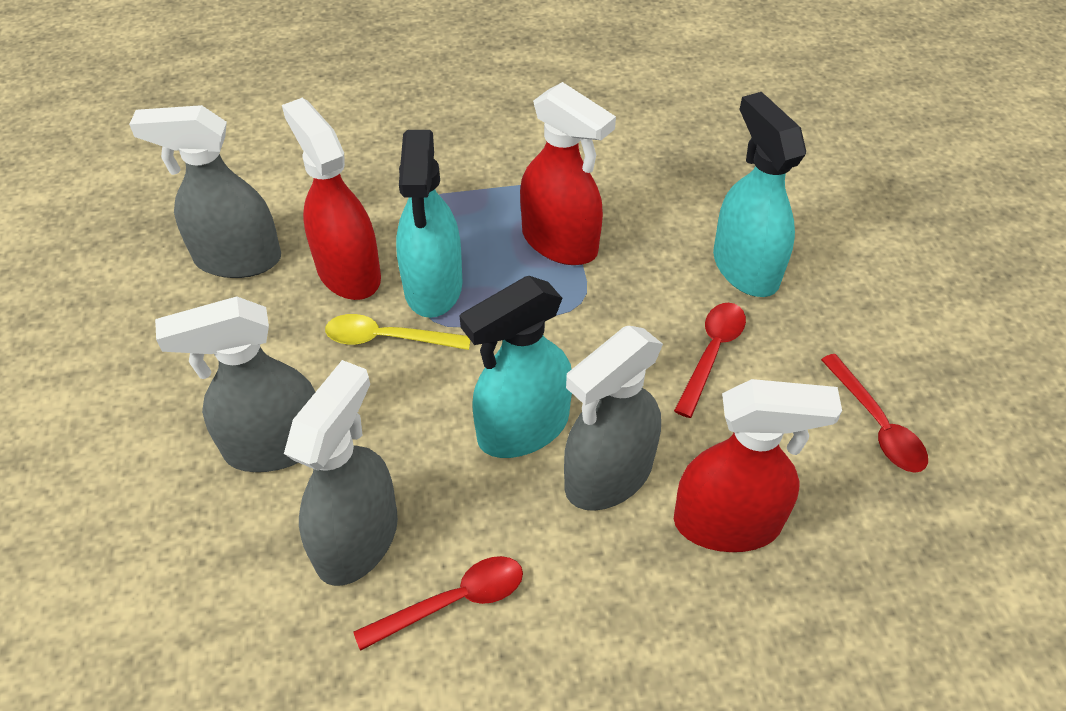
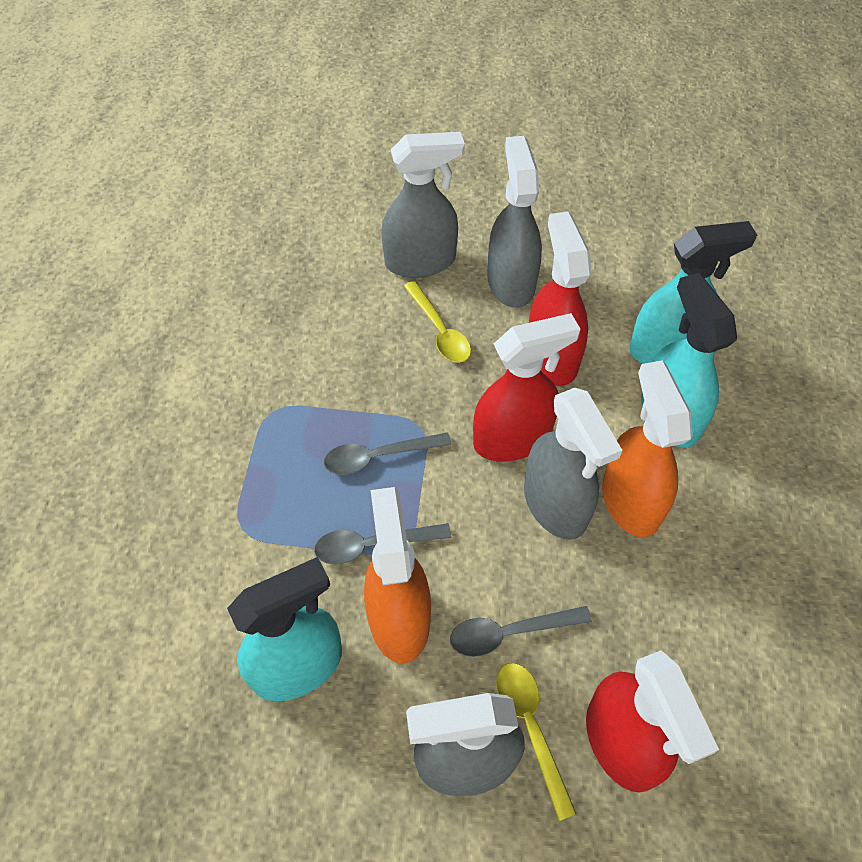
grey spoon: none = 0 -> [314,523,451,565] [324,432,451,475] [450,606,592,657] = 3
orange spray bottle: none = 0 -> [364,487,431,663] [602,360,693,537] = 2
red spoon: [353,556,523,651] [674,303,746,418] [821,354,928,473] = 3 -> none = 0
yellow spoon: [325,314,471,350] = 1 -> [404,281,471,363] [496,663,576,821] = 2

